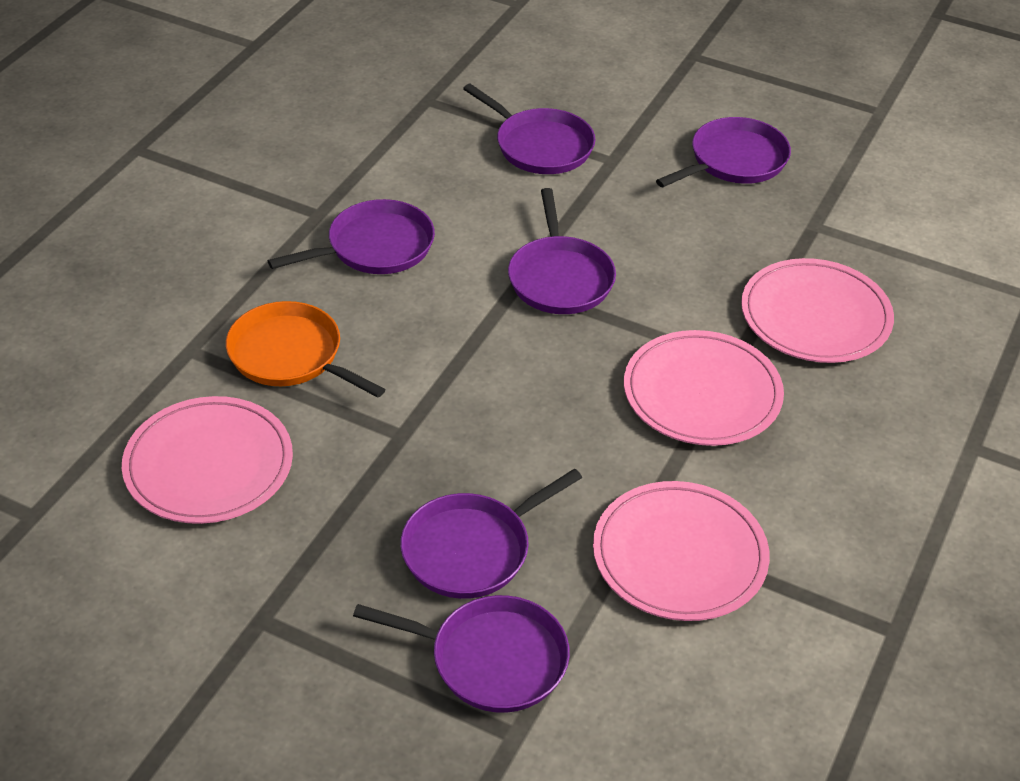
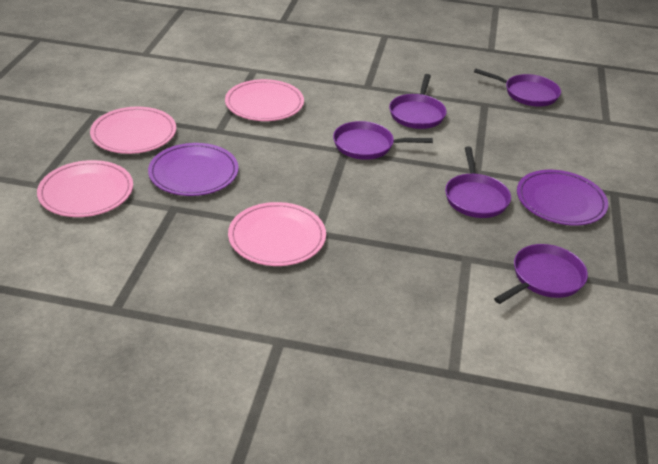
orange pan: [226,301,385,398] = 1 -> none = 0
purple pan: [268,199,435,274] [353,595,570,713] [400,469,582,599] [463,84,595,174] [508,188,616,314] [656,117,791,187] = 6 -> [333,121,433,160] [389,74,447,129] [445,147,511,218] [474,68,561,107] [494,244,588,304] = 5
purple plate: none = 0 -> [148,143,239,196] [517,170,608,226] = 2

